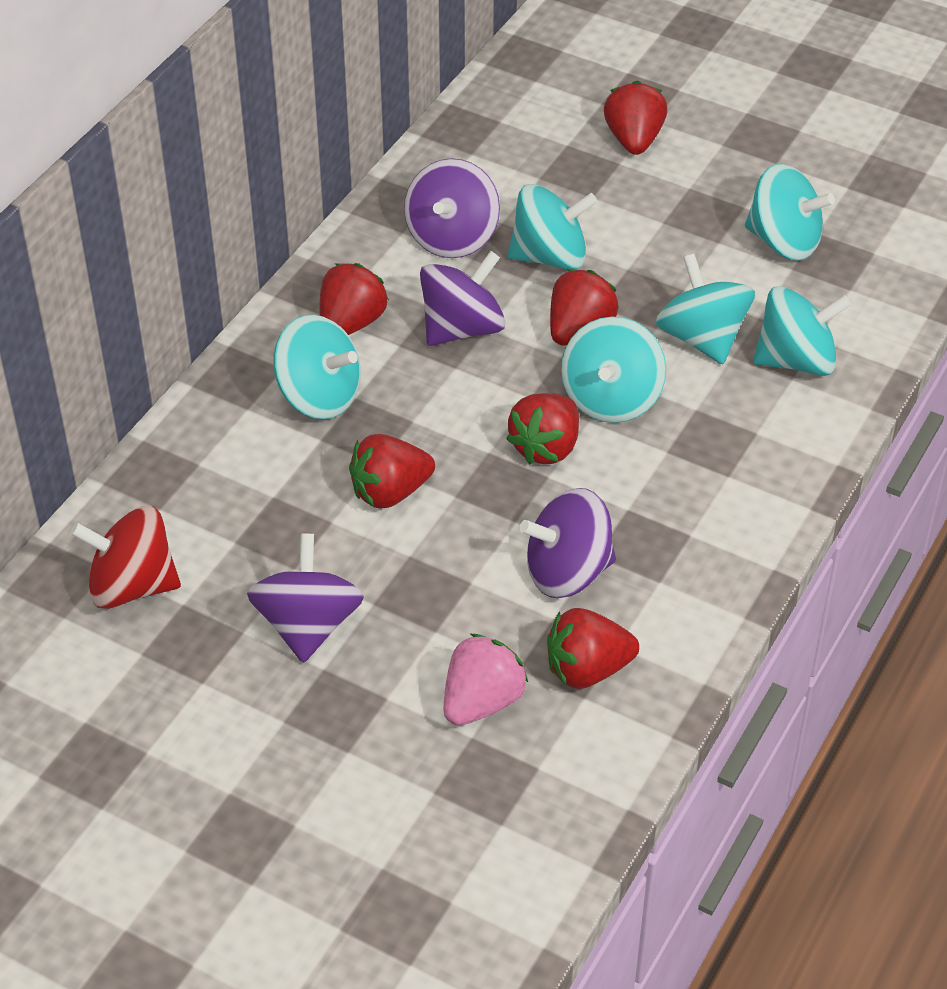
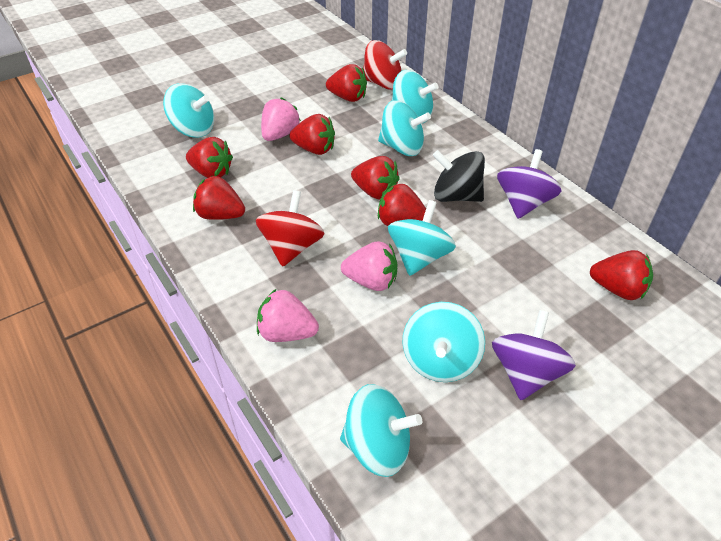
black spinning top: none = 0 -> [433,150,485,202] = 1
pink strawberry: [444,634,528,726] = 1 -> [257,289,319,342] [261,97,301,141] [341,242,397,291] = 3
purple spinning top: [247,533,364,663] [404,158,500,258] [420,251,506,346] [519,488,616,598] = 4 -> [492,310,576,400] [497,149,562,219] = 2
red spinning top: [70,506,181,609] = 1 -> [256,190,325,267] [363,40,407,90] = 2
red strawberry: [320,263,389,335] [349,434,435,509] [506,393,579,464] [547,608,639,689] [550,269,619,346] [604,81,667,155] = 6 -> [186,137,233,178] [193,176,245,220] [289,114,335,155] [326,64,367,102] [351,156,400,199] [378,183,426,226] [590,250,653,300] = 7

